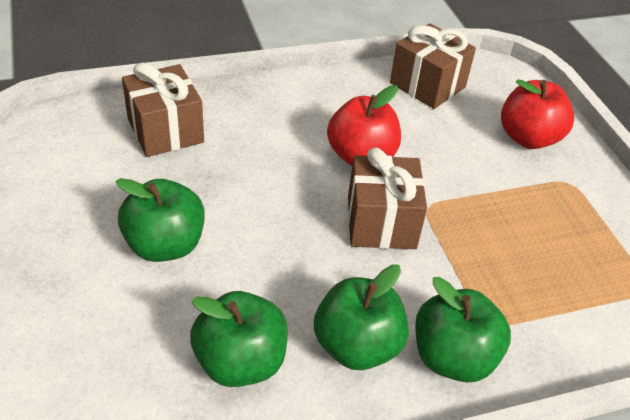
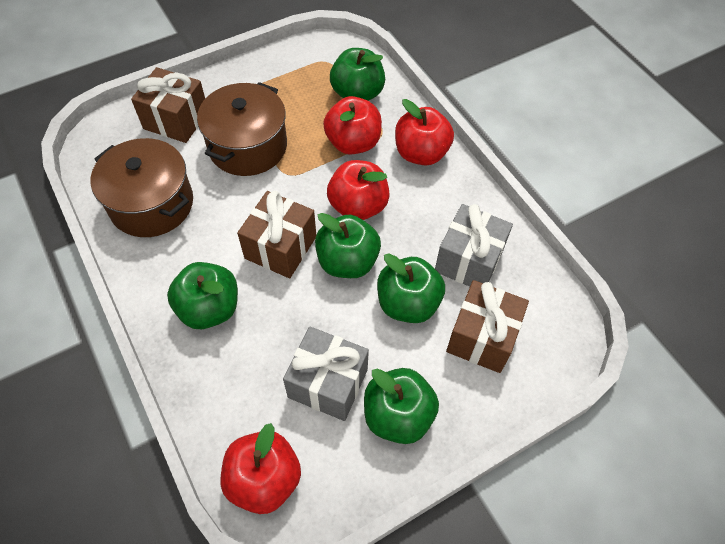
brown pot: none = 0 -> [91,138,193,237] [197,82,287,176] = 2
green apple: [116,178,205,262] [190,291,288,387] [314,264,409,370] [415,277,511,382] = 4 -> [167,262,238,329] [315,213,381,278] [330,48,385,101] [364,368,439,444] [377,254,445,323] = 5
grey gift: none = 0 -> [283,327,369,421] [435,204,513,287] = 2
red apple: [327,85,401,166] [501,79,574,149] = 2 -> [221,423,301,514] [323,96,382,155] [327,160,390,220] [395,99,454,165] = 4

